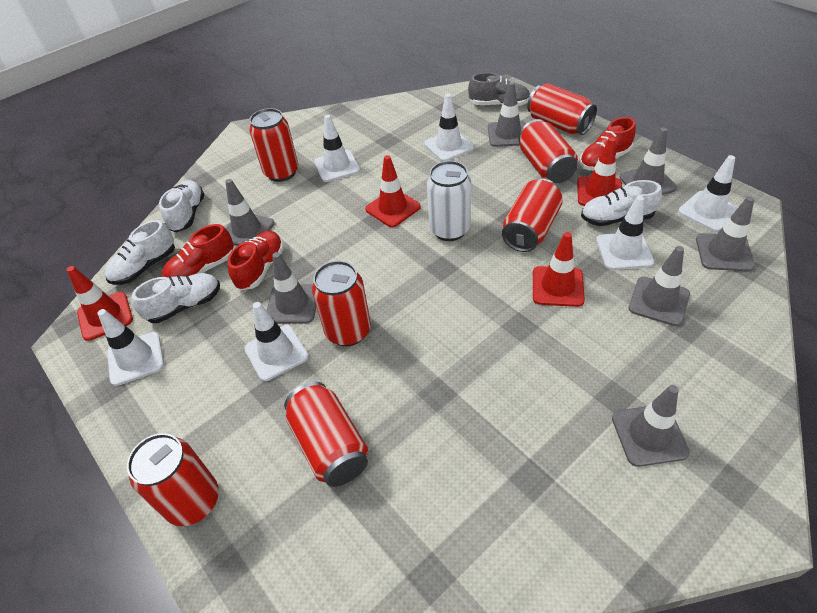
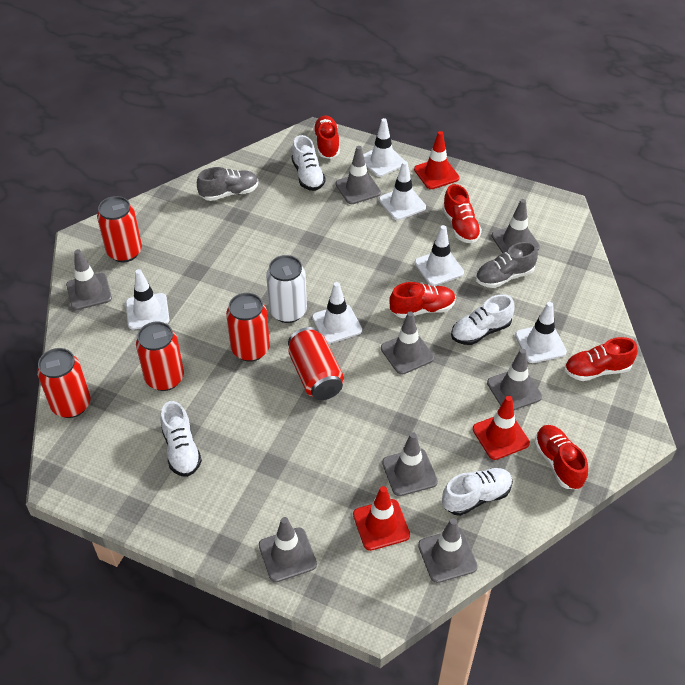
grey shoe: [468,72,530,106] = 1 -> [197,167,258,201] [476,242,538,288] = 2
grey traffic cone: [225,179,275,246] [267,252,316,324] [488,82,526,147] [612,385,690,467] [619,127,677,195] [629,246,690,326] [696,196,755,271] = 7 -> [66,249,112,310] [259,517,317,582] [336,146,381,204] [381,311,434,375] [382,432,438,496] [418,518,478,583] [487,349,542,410] [492,199,540,253] = 8
red can: [127,433,219,526] [249,108,298,182] [284,382,368,487] [312,261,371,346] [502,179,563,252] [518,119,578,183] [527,83,597,135] = 7 -> [37,348,91,418] [97,196,142,262] [136,322,184,391] [226,293,270,362] [288,327,344,400] = 5
red shoe: [162,224,234,277] [227,231,284,290] [580,117,636,171] = 3 -> [313,115,340,159] [389,282,456,318] [442,184,482,243] [534,425,588,489] [565,337,638,381] = 5
red traffic cone: [67,266,133,341] [365,155,421,227] [533,232,585,307] [577,137,622,206] = 4 -> [353,486,410,551] [414,131,460,189] [472,396,530,460] = 3

